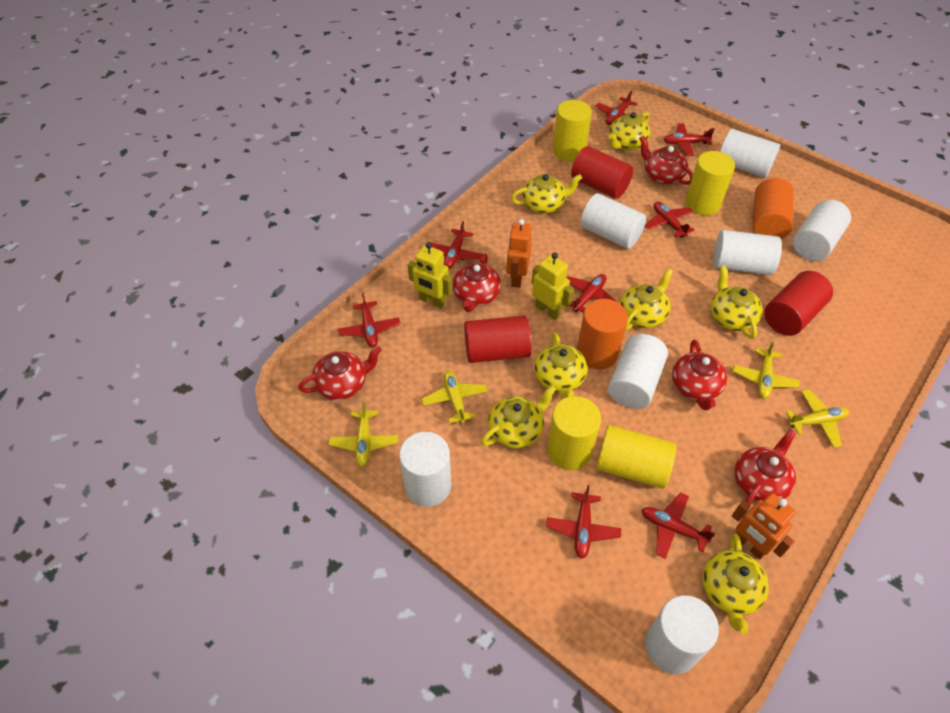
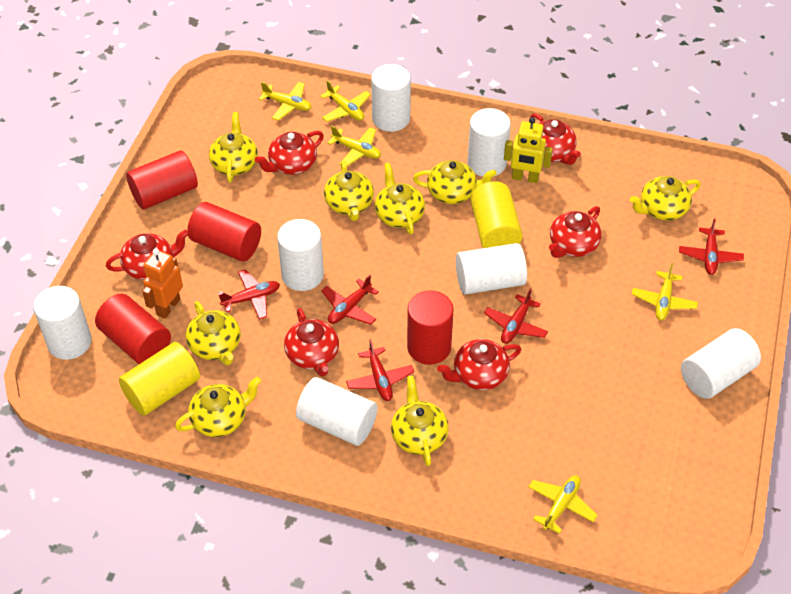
orange cylinder: [577,299,628,369] [753,178,794,239] = 2 -> none = 0
orange robot: [507,219,532,288] [732,493,796,559] = 2 -> [142,249,183,319] = 1
red cylinder: [464,315,532,363] [571,146,633,199] [764,271,833,336] = 3 -> [95,294,171,364] [126,151,198,210] [187,202,261,262] [407,291,454,365] = 4
red plane: [338,293,400,348] [430,221,483,269] [546,485,621,559] [566,274,617,313] [595,90,638,125] [642,492,715,559] [645,201,694,238] [664,123,715,156] = 8 -> [218,269,280,320] [321,275,379,325] [346,339,414,401] [484,288,548,344] [679,218,744,275] = 5
red teapot: [298,346,382,400] [452,254,501,312] [639,135,693,185] [672,340,727,410] [734,429,796,504] = 5 -> [106,230,189,280] [255,131,324,175] [284,308,339,377] [437,339,522,390] [530,113,581,165] [549,206,602,258] = 6
yellow cylinder: [547,396,601,470] [553,100,592,162] [596,425,676,489] [686,151,735,215] = 4 -> [119,342,200,416] [470,181,523,248] = 2
yellow plane: [329,401,398,467] [422,371,488,424] [733,341,800,399] [786,389,849,448] = 4 -> [259,82,312,121] [320,80,371,122] [328,126,381,166] [528,475,598,534] [632,263,698,321] = 5
yellow robot: [408,242,452,308] [532,253,574,320] = 2 -> [504,117,553,183] = 1
yellow teapot: [481,386,556,449] [511,174,582,213] [534,332,587,399] [609,112,651,150] [620,268,673,330] [702,533,769,634] [711,266,763,339] = 7 -> [175,377,261,437] [186,301,241,365] [209,112,258,183] [324,161,374,221] [375,163,425,235] [391,376,449,466] [413,160,497,204] [630,176,701,221] = 8

